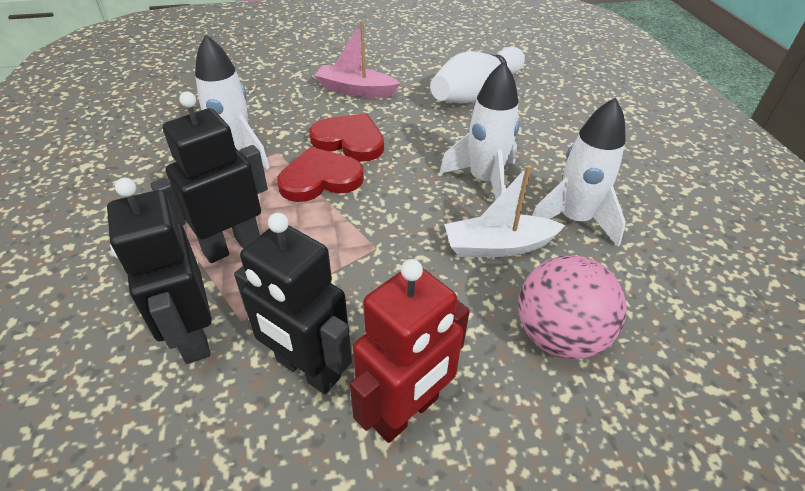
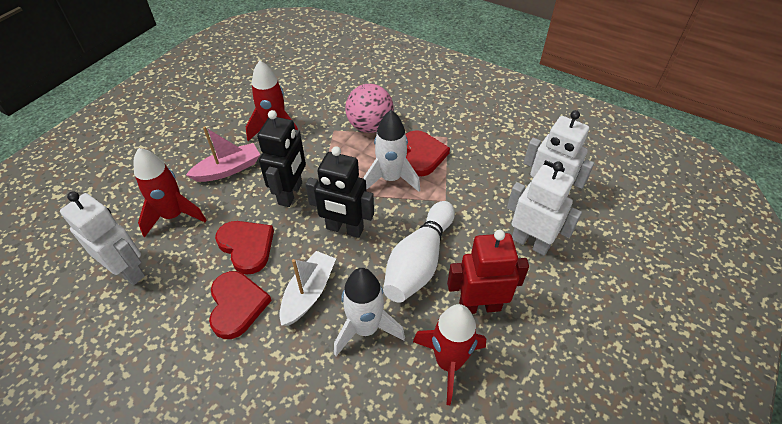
black robot: [107,178,212,364] [151,91,268,263] [234,213,352,394] = 3 -> [257,110,306,207] [306,146,374,238] = 2
red heart: [277,147,364,202] [310,113,384,162] = 2 -> [209,271,272,339] [215,221,274,275] [406,130,450,176] = 3
red rocket: none = 0 -> [134,148,207,238] [246,61,298,141] [413,304,486,405] = 3
white robot: none = 0 -> [60,191,145,285] [507,162,582,256] [524,110,594,189] = 3
white rocket: [195,35,270,169] [439,62,520,199] [532,97,626,246] = 3 -> [334,268,405,356] [363,110,420,192] = 2

